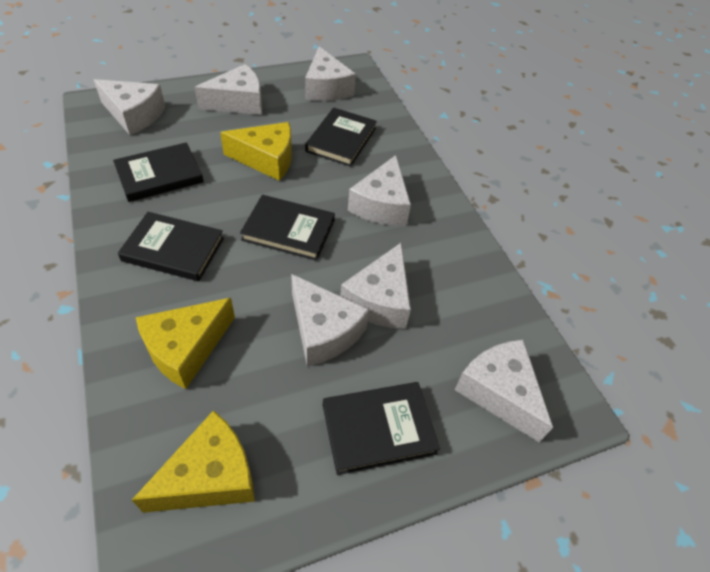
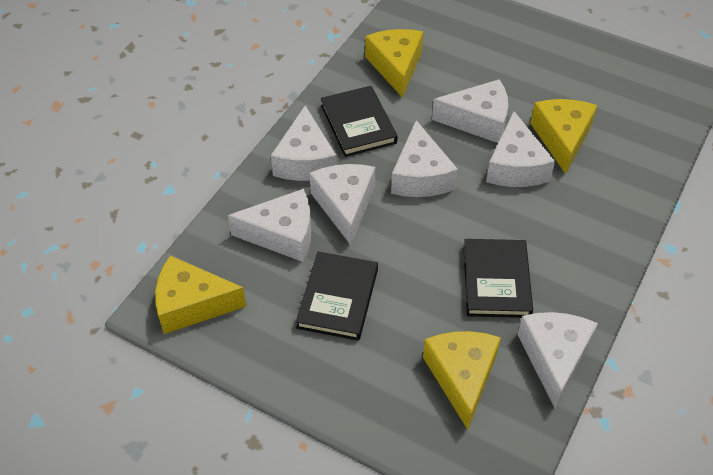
black book: [113,143,204,202] [118,212,224,281] [240,195,335,261] [305,108,377,167] [323,382,440,475] = 5 -> [296,252,378,341] [321,86,398,157] [463,239,533,318] = 3
yellow cheese: [132,410,255,513] [136,298,235,389] [220,122,292,181] = 3 -> [155,256,246,334] [365,29,423,98] [423,331,501,430] [530,99,598,174] = 4

